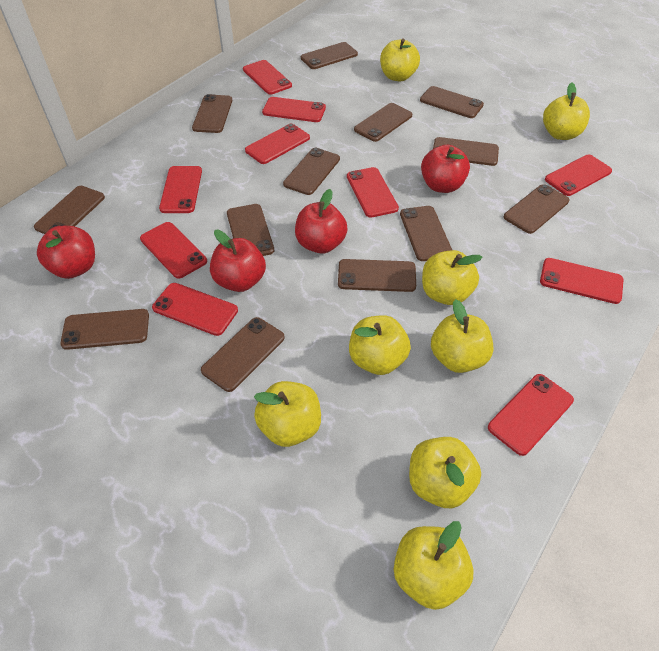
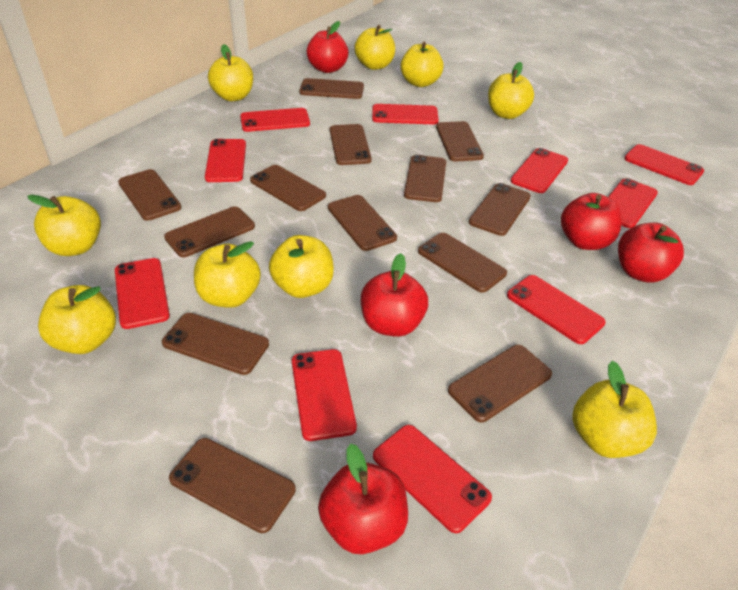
red apple: [37,226,95,279] [210,230,266,292] [295,189,348,254] [421,145,470,193] = 4 -> [307,21,349,73] [318,444,408,554] [361,253,428,337] [561,193,622,250] [618,223,684,283] = 5
yellow apple: [254,381,321,447] [349,315,411,375] [380,38,420,81] [394,521,473,610] [409,437,481,508] [422,250,483,305] [431,299,493,373] [543,83,590,140] = 8 -> [27,195,101,256] [38,285,116,354] [194,241,261,308] [208,44,253,101] [269,235,334,298] [354,25,395,70] [401,42,444,87] [488,62,534,119] [572,361,657,458] = 9

